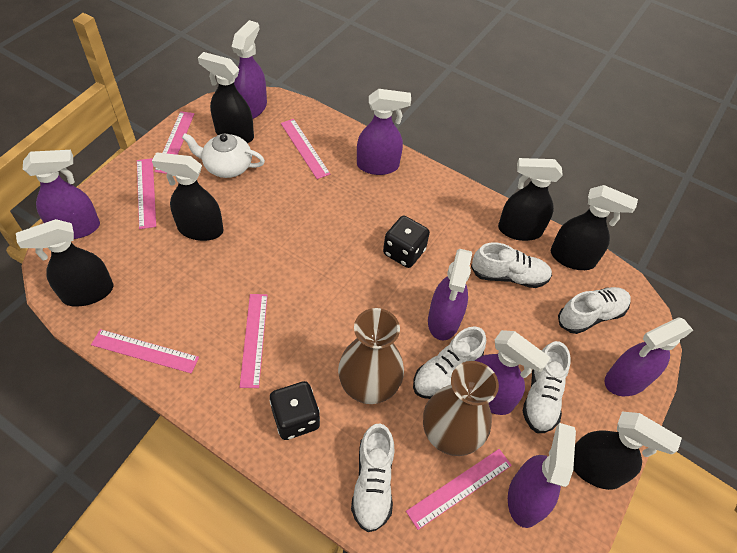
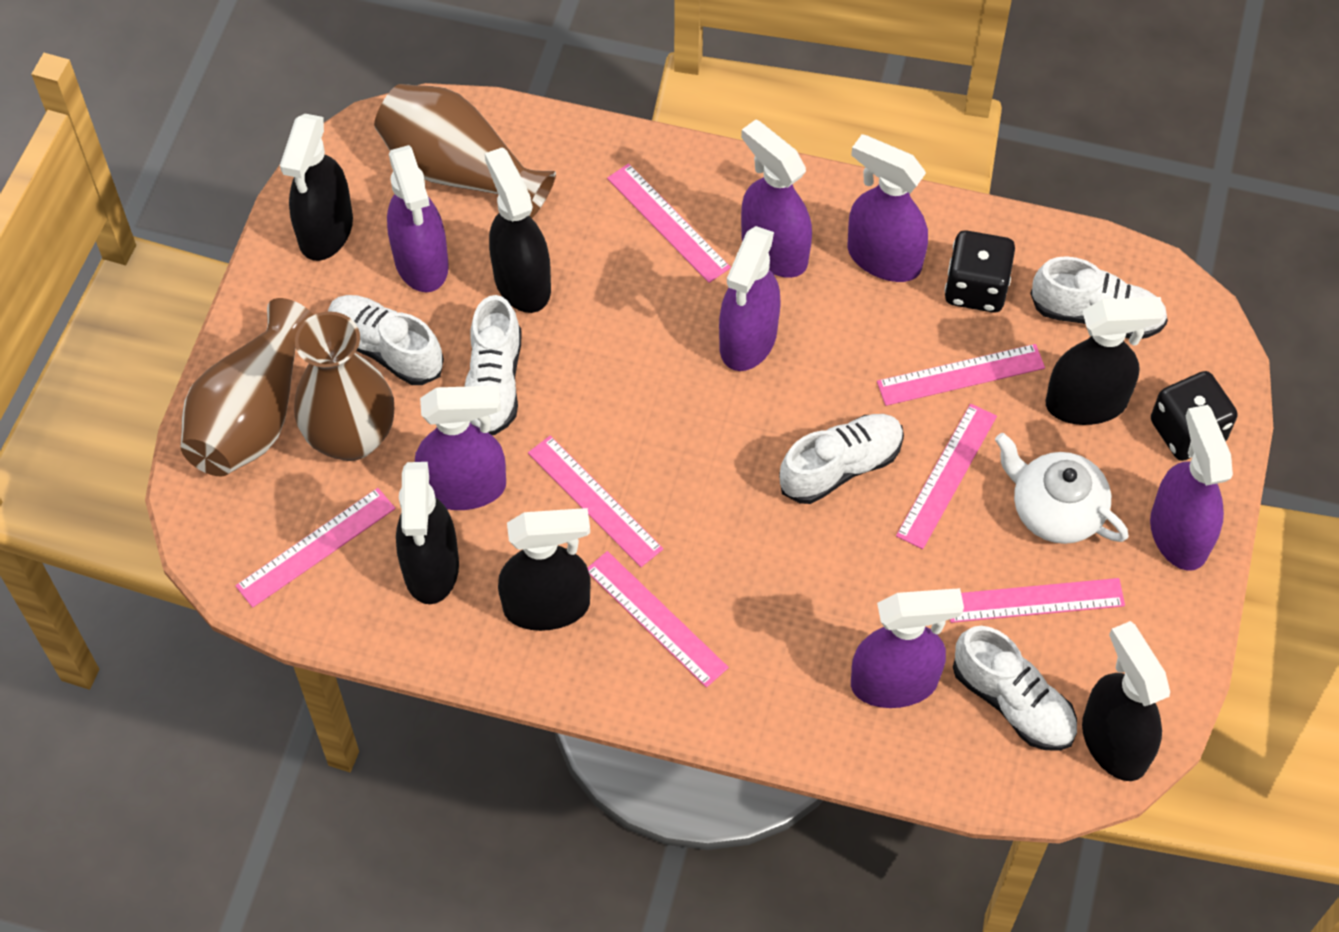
brown vase: [338,308,404,404] [423,361,499,456] = 2 -> [180,298,314,476] [294,311,394,461] [374,84,556,218] = 3
pink ruler: [91,329,199,373] [137,158,156,229] [154,111,194,174] [240,294,268,388] [281,119,330,179] [406,449,512,530] = 6 -> [235,488,396,608] [528,435,663,567] [587,551,729,688] [607,163,731,283] [877,344,1045,406] [896,404,997,549] [950,578,1125,623] = 7

